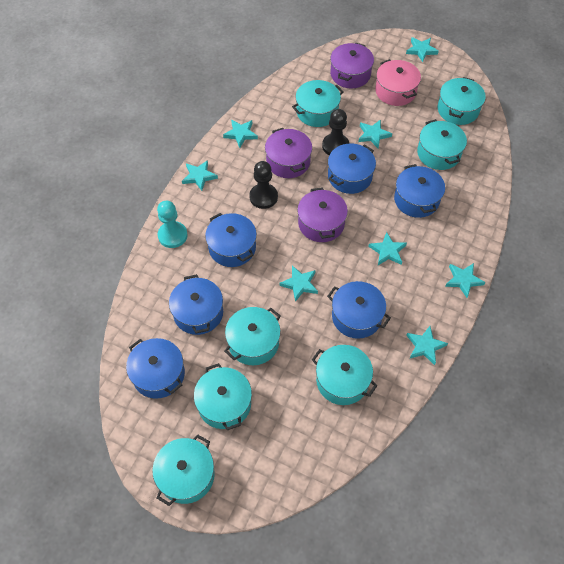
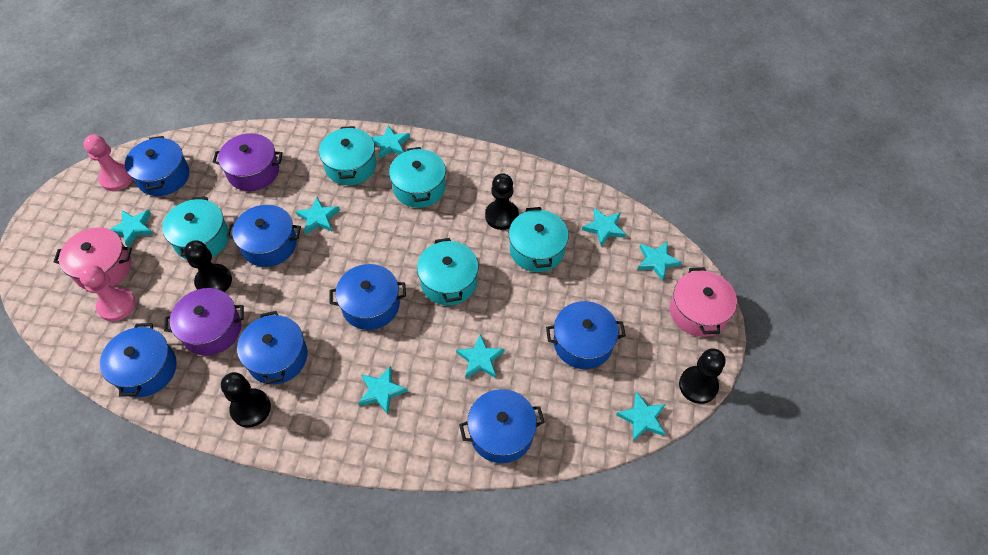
black pawn: [249,161,278,209] [322,109,349,155] = 2 -> [184,240,232,292] [221,372,271,428] [485,173,519,230] [679,348,726,404] = 4
blue pot: [126,338,185,399] [169,274,223,335] [205,213,257,267] [327,281,391,339] [328,144,376,194] [394,164,445,218] = 6 -> [100,323,177,397] [125,136,189,196] [226,205,301,267] [237,311,307,384] [329,264,406,330] [459,389,545,463] [546,301,626,369] = 7
pink pawn: none = 0 -> [79,265,136,321] [83,134,133,191] = 2
pink pot: [375,59,421,106] = 1 -> [54,227,132,289] [670,267,737,337] = 2
purple pot: [265,128,312,178] [297,187,348,242] [330,43,374,89] = 3 -> [164,288,244,356] [213,133,283,191] = 2
turquoise pawn: [157,201,187,248] = 1 -> none = 0
turquoise pot: [152,434,215,506] [194,363,252,430] [224,307,281,365] [292,80,343,127] [312,345,378,405] [417,119,467,170] [437,77,486,125] = 7 -> [162,197,229,259] [319,126,376,185] [389,147,446,208] [417,238,479,305] [509,207,569,272] = 5

